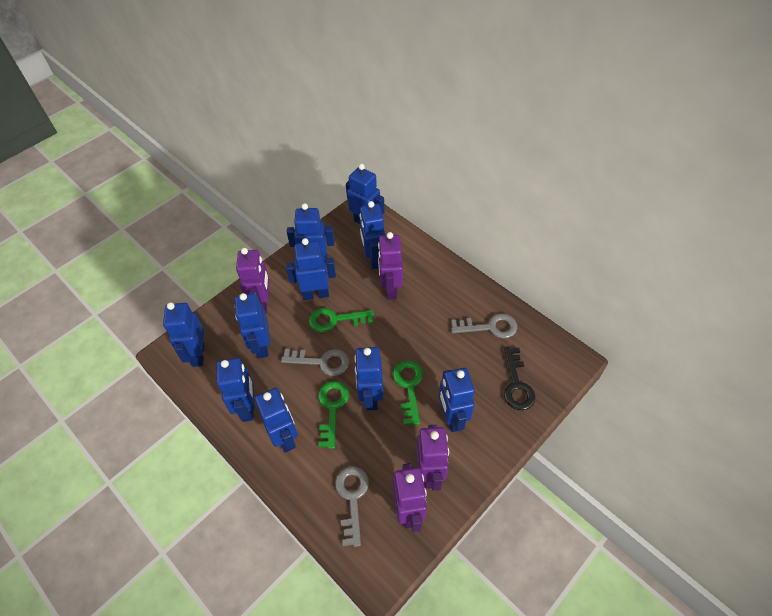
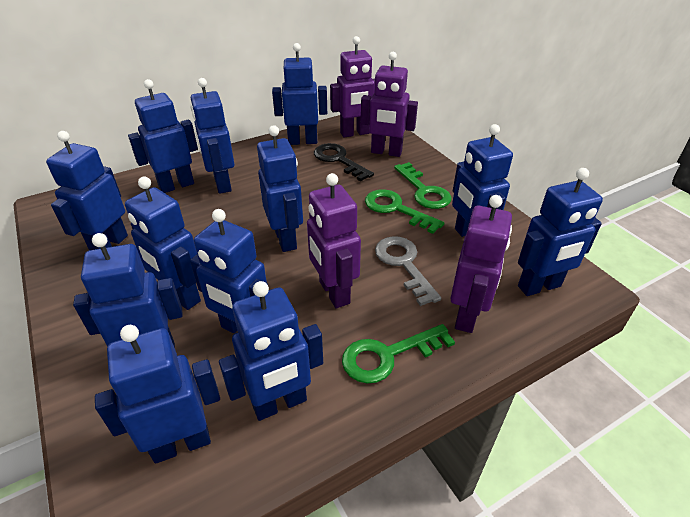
blue robot: [163,302,205,367] [216,358,255,422] [235,293,270,358] [255,388,298,452] [286,238,336,300] [287,203,335,263] [346,164,385,224] [354,347,384,410] [359,201,386,269] [439,368,475,432] = 10 -> [46,131,128,250] [73,233,183,348] [95,325,220,464] [125,177,201,310] [128,79,198,193] [190,209,268,333] [191,78,234,194] [219,281,323,421] [257,125,303,252] [272,43,327,145] [452,124,513,237] [518,168,603,296] = 12
grey key: [281,349,349,376] [335,466,369,547] [451,313,517,338] = 3 -> [375,236,441,306] = 1

